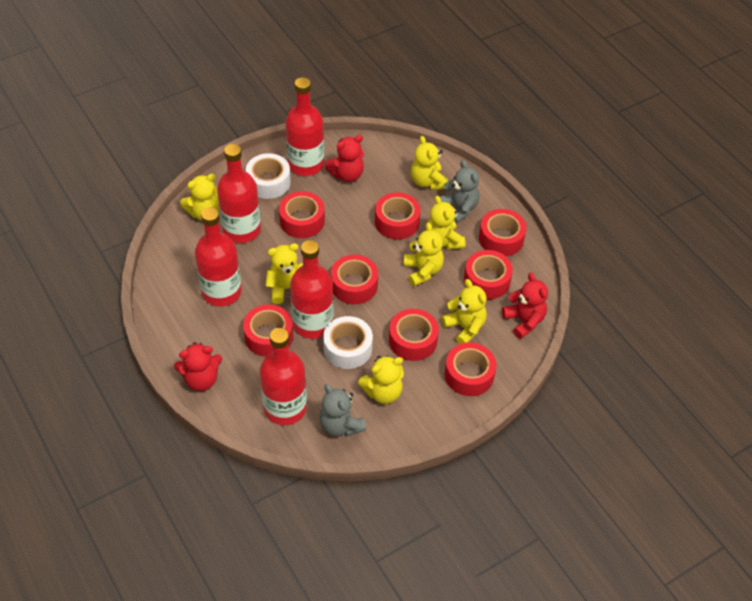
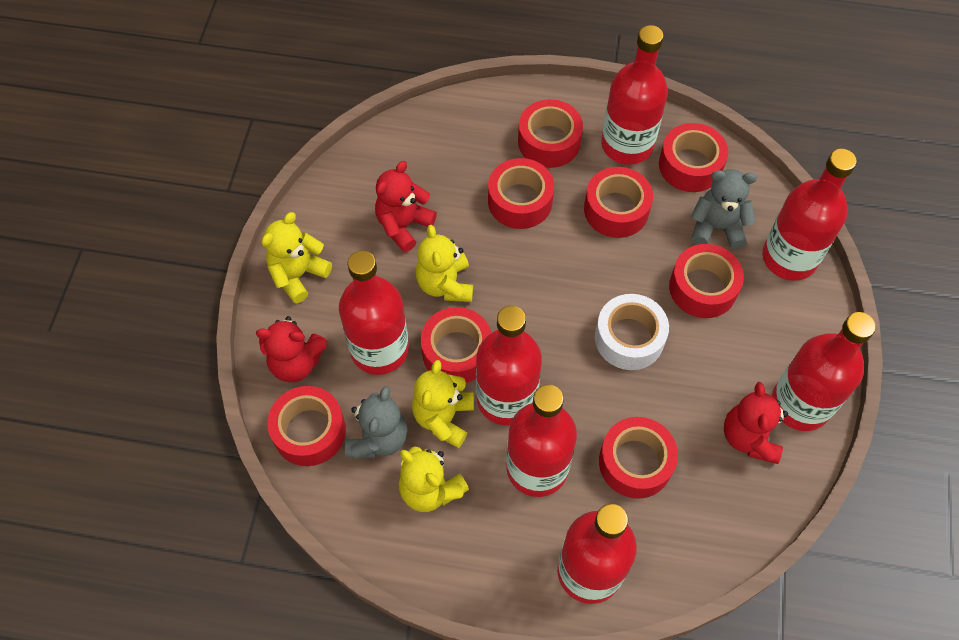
red bottle: [195,207,242,306] [217,144,261,243] [260,328,307,425] [285,77,324,176] [290,240,333,339] = 5 -> [339,250,409,375] [476,306,542,425] [506,385,577,497] [557,504,637,604] [601,25,668,165] [762,149,857,281] [772,312,876,431] = 7
white tape: [246,153,291,199] [323,316,373,369] = 2 -> [595,294,669,370] = 1
yellow teddy bear: [180,174,220,220] [265,243,303,304] [358,356,404,404] [404,222,444,286] [411,136,448,190] [429,196,465,250] [442,279,487,344] = 7 -> [261,212,332,304] [399,446,469,512] [412,360,474,448] [416,225,473,302] = 4

